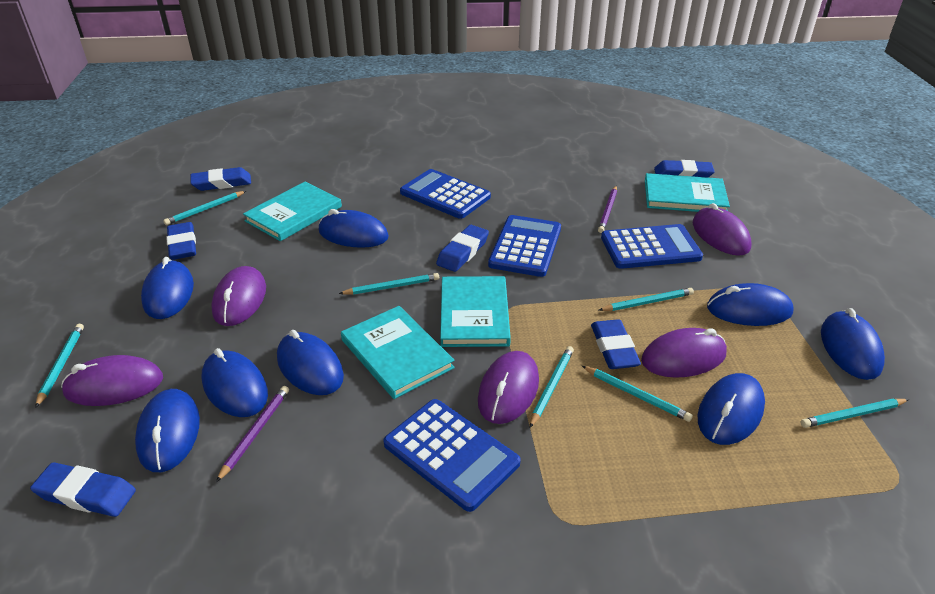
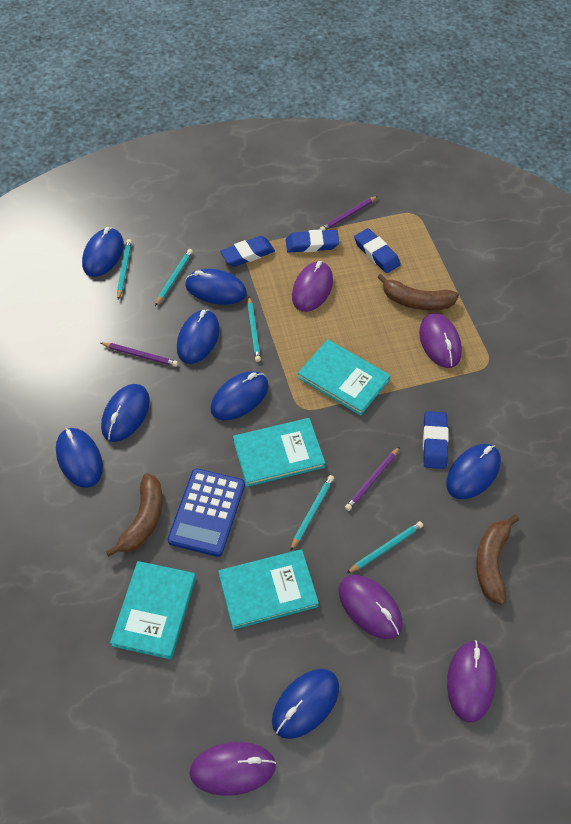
blue calculator: [383,399,521,512] [400,169,491,219] [488,215,561,277] [601,224,703,269] = 4 -> [168,469,245,557] = 1
blue eraser: [30,463,136,517] [166,222,196,260] [190,167,251,191] [436,225,489,272] [591,319,641,369] [654,160,715,178] = 6 -> [220,236,275,267] [286,229,339,253] [354,228,401,273] [423,411,449,469] = 4
brown banana: none = 0 -> [106,473,163,557] [377,274,459,311] [476,515,519,605] = 3
purple pencil: [216,386,289,482] [598,186,617,233] = 2 -> [101,343,178,367] [320,196,378,231] [345,447,400,511] = 3
turquoise pencil: [35,324,84,408] [163,191,246,225] [339,273,439,295] [530,346,574,428] [582,366,693,422] [599,288,694,311] [801,399,909,428] = 7 -> [117,239,132,300] [155,249,193,306] [247,297,261,362] [290,475,334,551] [346,521,423,574] = 5

